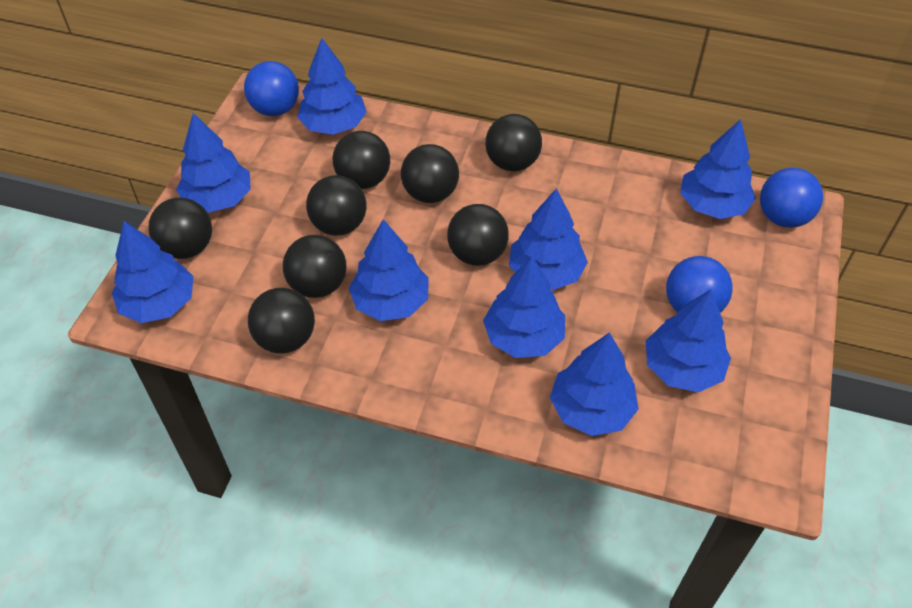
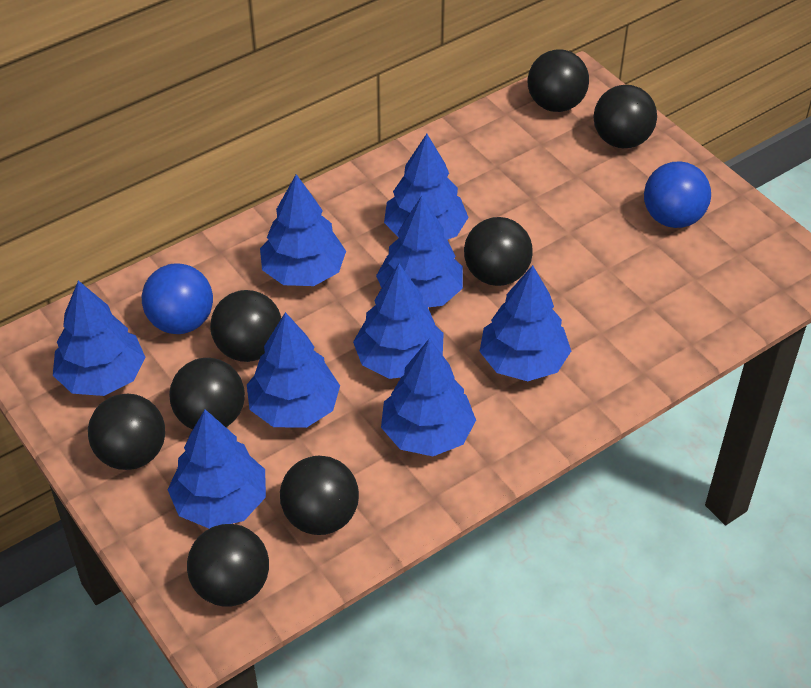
blue ball: [244,61,299,116] [666,256,732,313] [760,168,823,228] = 3 -> [142,264,213,334] [644,161,711,228] = 2

